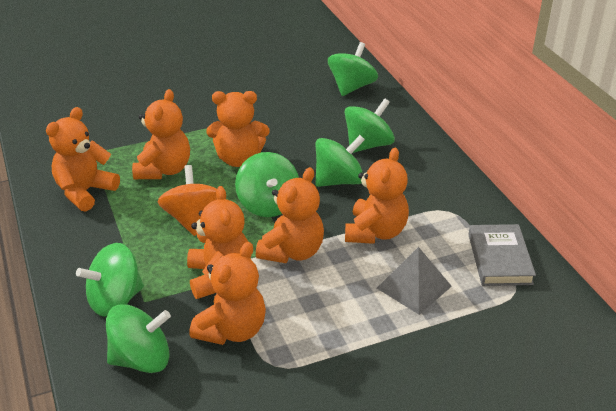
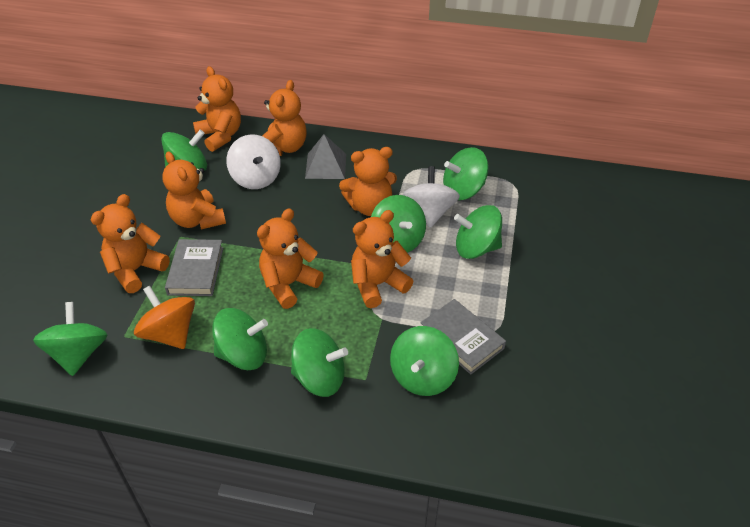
green spinning top: [76,243,144,317] [106,304,171,373] [235,152,299,217] [315,135,365,187] [328,42,378,96] [345,98,395,153] = 6 -> [33,302,107,376] [161,130,207,171] [212,308,268,370] [291,328,348,397] [371,195,426,253] [390,326,459,396] [443,147,488,200] [454,205,502,259] = 8
grey book: [468,224,536,286] = 1 -> [165,239,223,296] [420,299,506,375] = 2
white spinning top: none = 0 -> [227,134,281,189] [403,166,460,228] = 2

